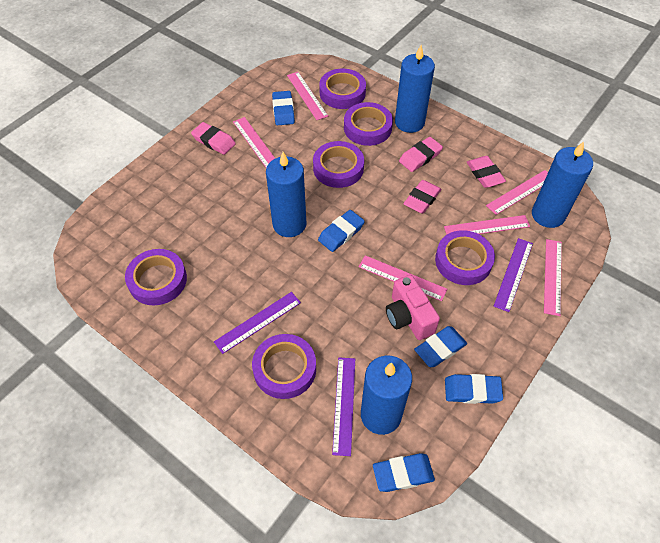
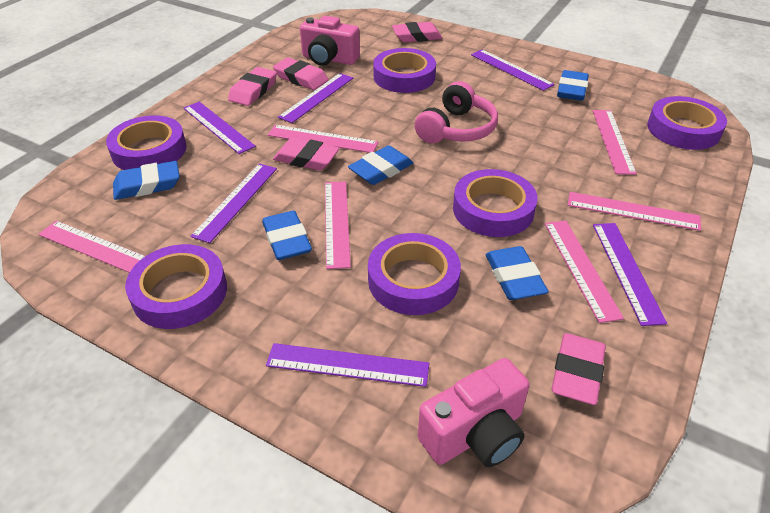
blue candle: [266,152,306,237] [361,355,412,435] [395,45,435,133] [532,141,593,228] = 4 -> none = 0
pink camera: [386,275,440,340] = 1 -> [300,16,360,66] [418,358,530,467] = 2
pink eraser: [191,122,236,155] [399,137,443,172] [403,180,441,214] [467,156,506,188] = 4 -> [228,67,277,106] [273,58,329,90] [273,137,340,171] [392,22,442,42] [551,333,606,405] = 5
pink headphones: none = 0 -> [415,81,498,143] = 1
purple ruler: [214,292,301,354] [332,358,355,456] [494,238,533,312] = 3 -> [183,102,256,154] [190,163,277,243] [266,343,429,387] [278,73,353,123] [471,50,555,91] [593,223,667,326] = 6

